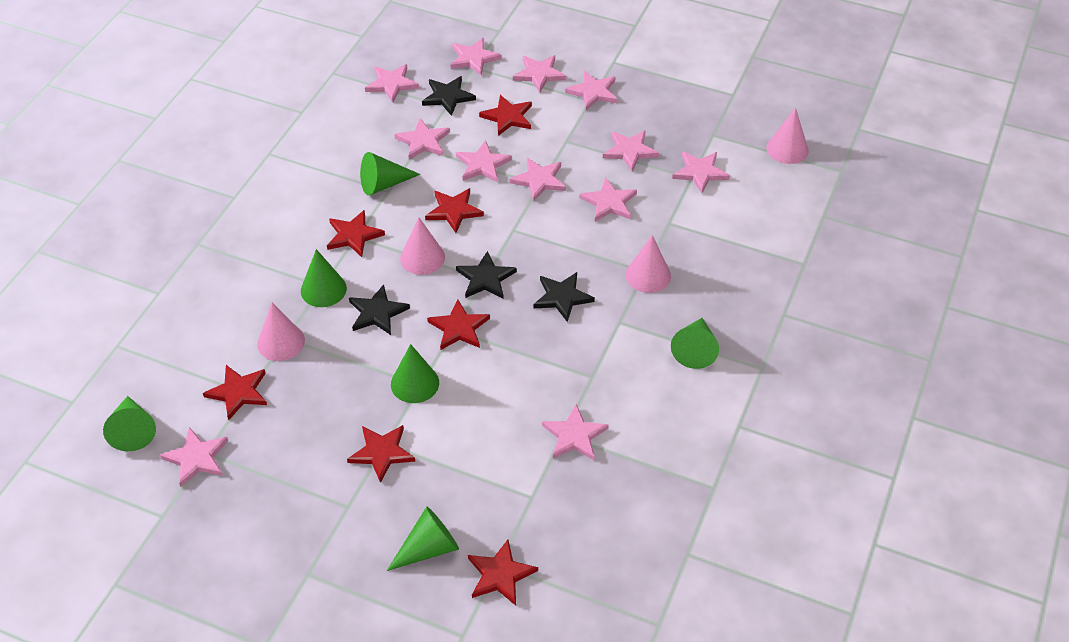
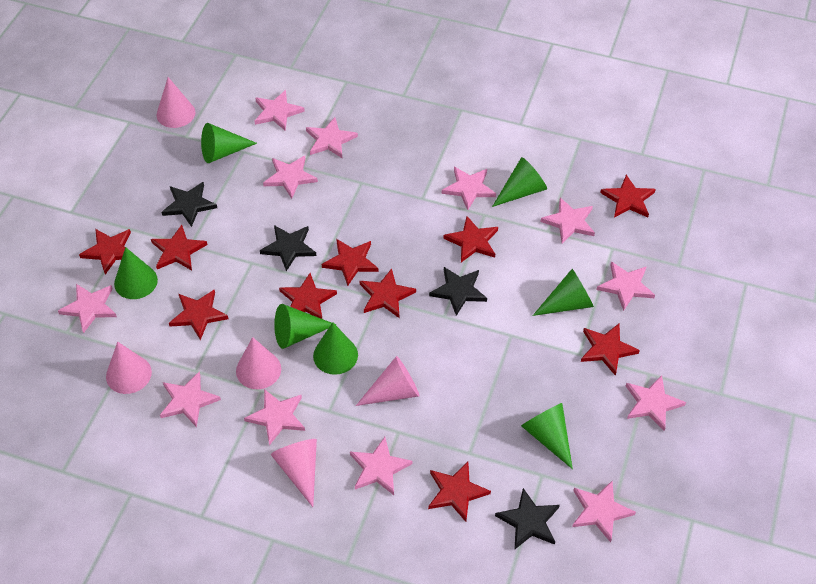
green cone: [103,396,156,451] [301,249,347,307] [360,152,421,196] [387,507,459,571] [391,344,439,403] [671,318,719,369] = 6 -> [114,247,158,299] [201,123,257,163] [274,304,337,349] [313,322,358,375] [492,157,547,207] [521,403,573,469] [532,269,594,316] = 7
pink cone: [257,303,305,361] [400,217,445,275] [626,235,671,293] [766,108,809,164] = 4 -> [106,341,152,394] [157,77,195,128] [236,337,281,389] [271,439,317,507] [356,356,419,406] = 5
red star: [203,365,267,420] [327,210,385,257] [347,425,415,483] [425,188,484,233] [427,300,490,350] [468,540,538,606] [479,95,532,136] = 7 -> [79,229,131,275] [151,225,207,271] [169,289,229,340] [279,273,337,319] [322,239,378,286] [360,268,416,318] [428,462,491,522] [443,216,498,262] [581,324,640,376] [600,175,656,217] = 10

